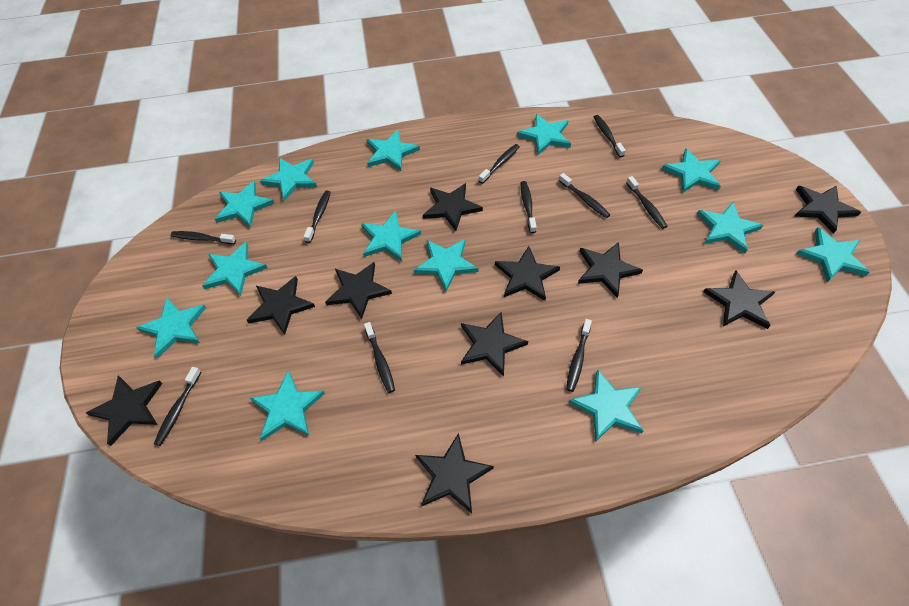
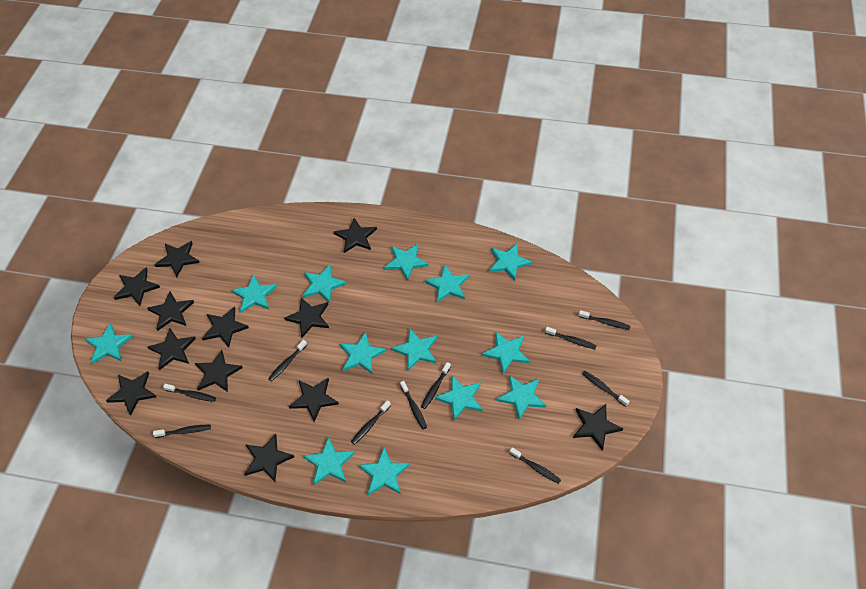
black star: [86,376,163,446] [247,276,315,335] [325,262,392,319] [415,433,494,514] [423,183,483,231] [461,312,528,377] [495,246,560,301] [578,242,643,298] [703,270,775,329] [794,185,861,234] = 10 -> [106,371,156,416] [114,267,160,306] [147,291,194,331] [148,328,196,370] [154,241,200,277] [195,350,243,392] [202,306,249,347] [244,433,294,482] [284,298,329,337] [289,378,339,422] [334,218,377,253] [573,404,623,451] = 12

